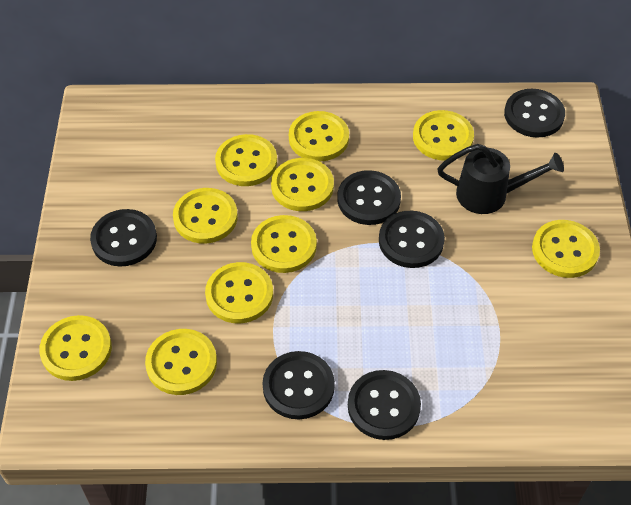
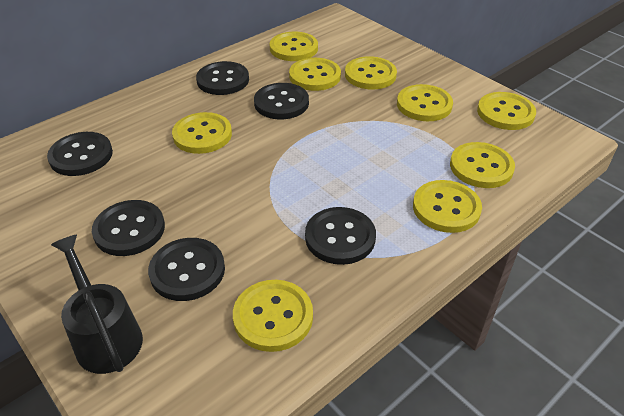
yellow button: [39,315,112,381] [145,329,217,395] [173,188,238,244] [205,262,273,323] [215,134,277,186] [251,215,317,273] [271,158,334,211] [289,111,349,162] [413,110,474,160] [532,220,600,278] = 10 -> [172,112,232,154] [233,280,313,352] [270,32,318,61] [289,58,341,91] [345,56,397,89] [397,84,453,121] [413,180,482,233] [450,142,515,188] [477,92,536,130] = 9

